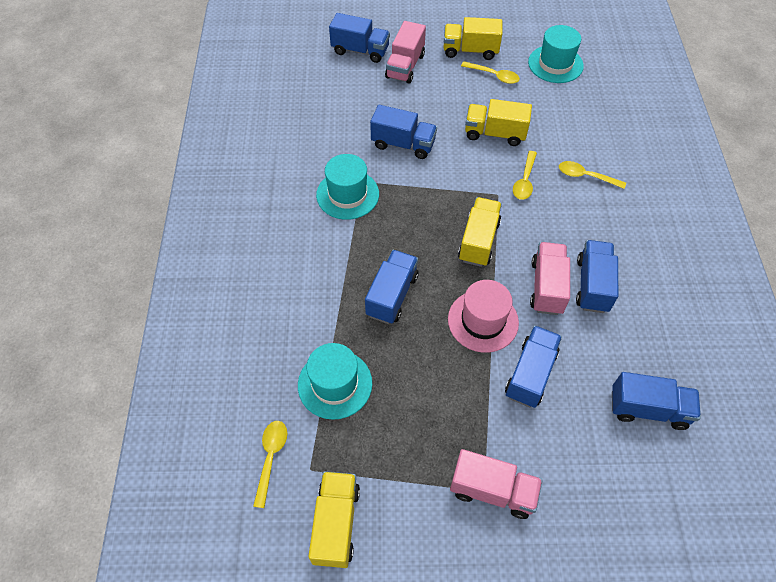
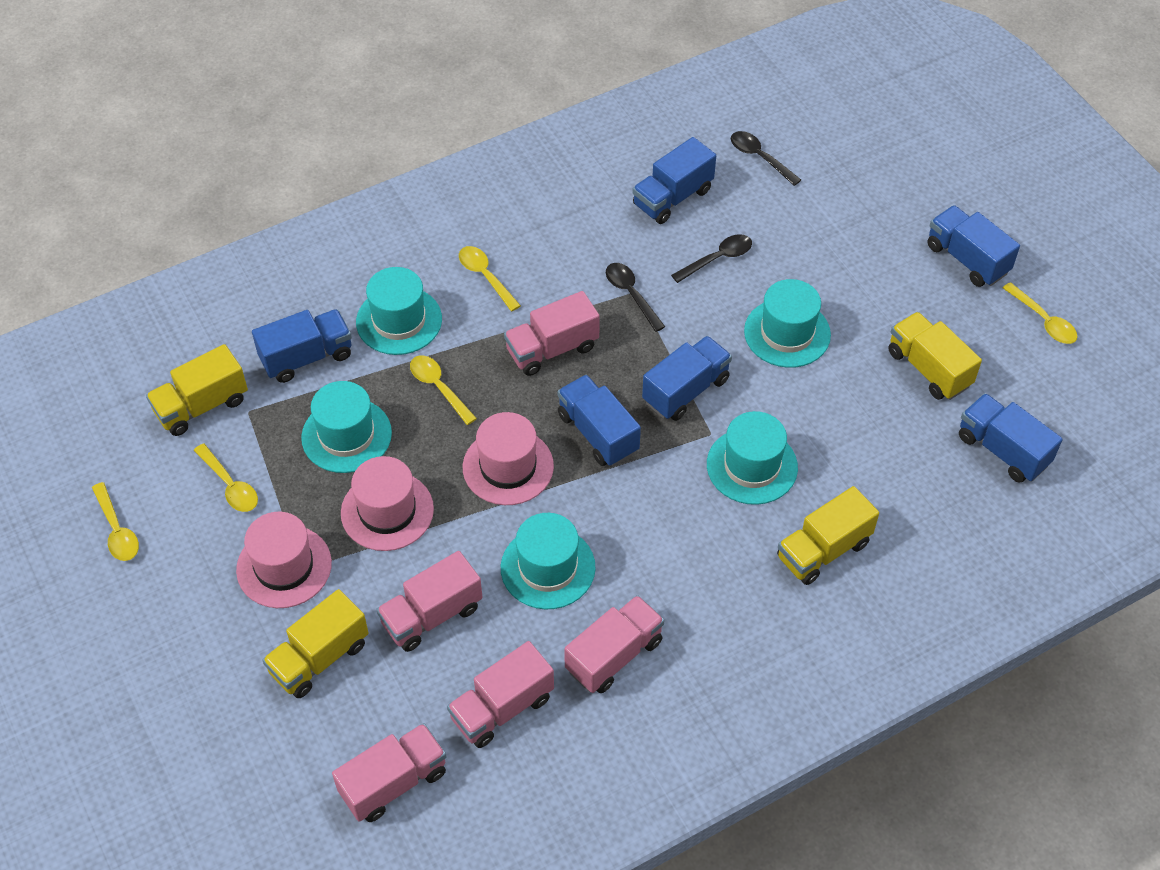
black spoon: none = 0 -> [606,263,665,332] [671,234,752,283] [731,131,801,186] = 3
pink hat: [448,280,519,353] = 1 -> [236,512,332,608] [341,456,434,551] [463,412,554,505] = 3
pink truck: [385,21,426,84] [450,449,543,519] [530,242,570,315] = 3 -> [332,723,447,822] [376,551,482,652] [447,641,554,748] [504,291,600,376] [564,595,664,693] = 5
turquoise hat: [298,343,372,420] [316,154,379,220] [528,25,584,83] = 3 -> [301,381,392,473] [356,267,442,355] [501,513,596,610] [707,411,798,505] [744,279,831,368] = 5
yellow spoon: [253,421,287,508] [461,61,520,84] [513,151,537,200] [559,161,626,189] = 4 -> [92,482,139,561] [194,444,258,512] [410,355,477,425] [459,246,521,311] [1003,282,1078,344] = 5

